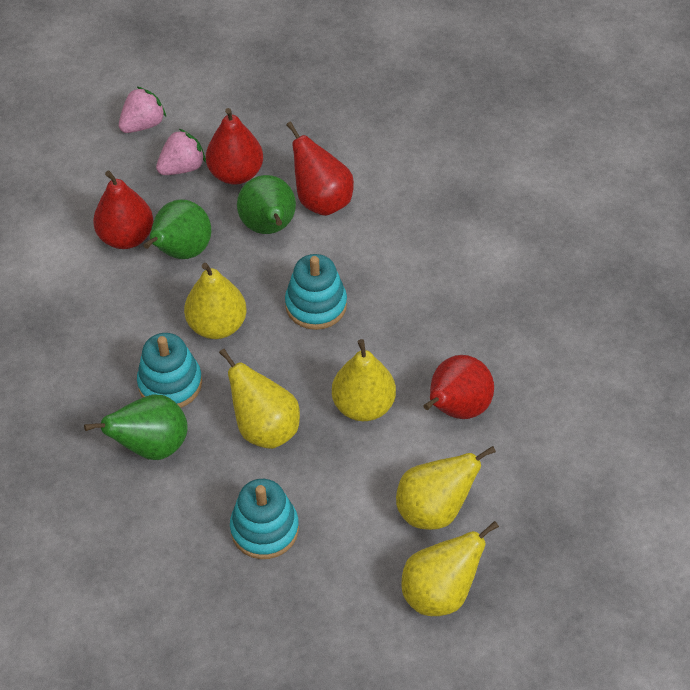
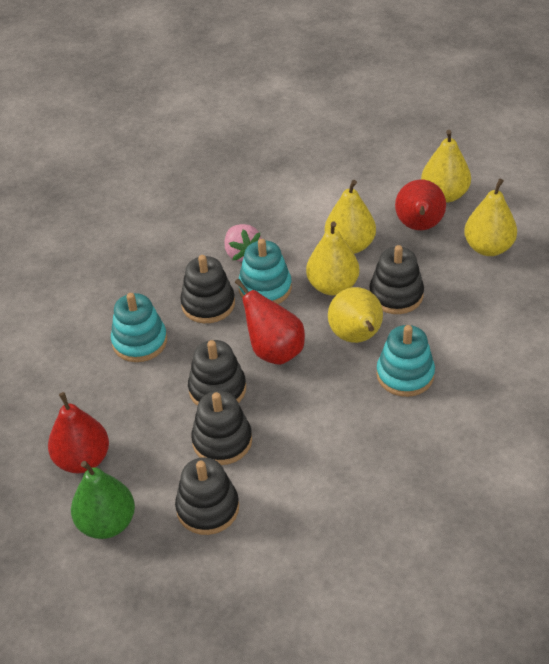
black stacking toy: none = 0 -> [175,457,239,535] [180,255,235,323] [188,340,246,406] [191,391,252,465] [369,245,424,314] = 5
green pear: [84,395,188,460] [143,199,211,259] [237,175,296,234] = 3 -> [71,461,135,539] = 1
pink strawberry: [119,86,166,133] [156,129,206,175] = 2 -> [225,224,262,262] = 1
red pear: [93,171,153,249] [206,108,263,185] [286,122,354,216] [424,355,494,419] = 4 -> [48,392,109,473] [235,279,305,365] [395,180,446,230] = 3

